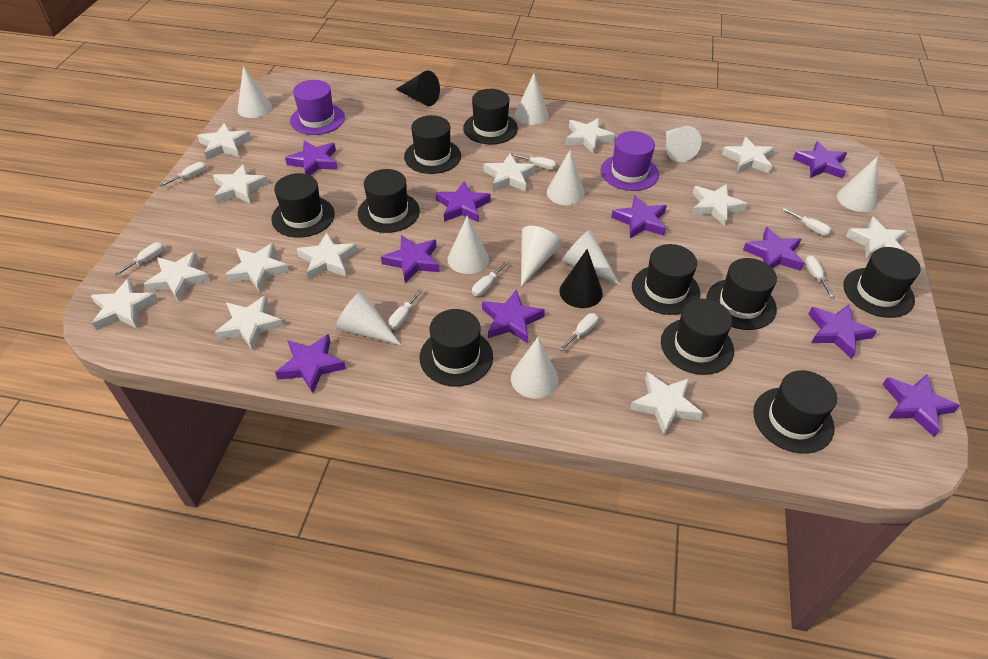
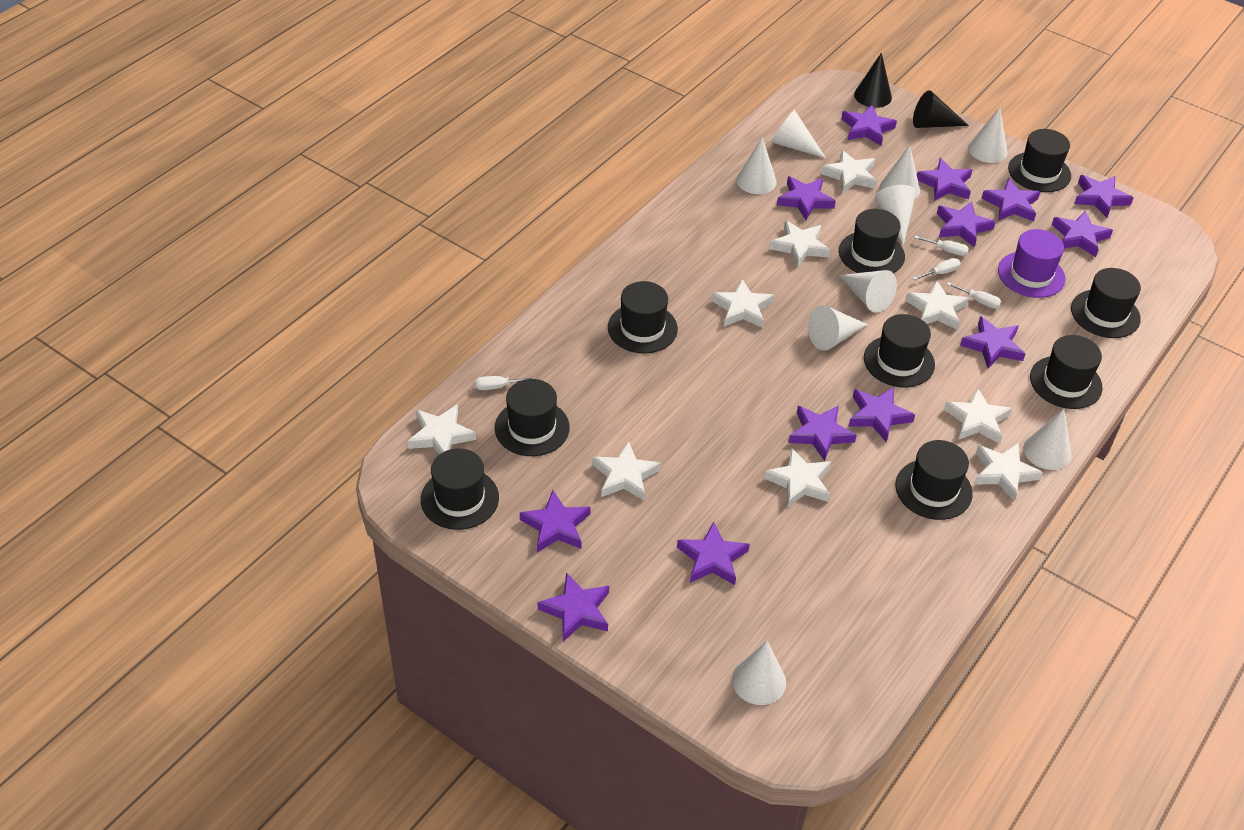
black hat: [271,173,335,238] [358,169,420,233] [404,115,461,174] [419,309,493,386] [463,89,518,145] [632,244,700,315] [661,299,734,375] [706,258,777,330] [753,370,837,454] [843,247,920,318] = 10 -> [421,448,499,530] [495,379,570,456] [608,281,678,354] [839,209,905,273] [864,314,935,387] [895,440,973,520] [1008,129,1071,192] [1030,335,1103,409] [1071,268,1141,338] = 9
purple hat: [290,80,345,135] [600,131,659,191] = 2 -> [998,229,1066,298] = 1
purple star: [275,334,346,393] [285,140,337,175] [381,235,440,283] [436,181,491,222] [482,289,545,344] [611,195,667,238] [743,227,804,271] [793,141,847,179] [808,304,877,359] [882,374,960,437] = 10 -> [520,490,591,552] [538,572,609,642] [677,521,750,585] [777,176,836,220] [788,406,857,461] [841,105,897,146] [848,387,915,443] [917,158,972,201] [937,202,995,247] [960,316,1026,368] [982,178,1040,221] [1052,211,1113,257] [1074,175,1133,218] = 13
white cone: [237,66,272,118] [335,291,401,345] [448,216,489,274] [511,337,559,399] [515,74,549,125] [521,226,561,287] [547,150,585,205] [562,229,619,284] [666,126,702,162] [837,156,878,212] = 10 -> [732,641,786,705] [736,137,777,194] [771,110,826,158] [808,305,868,351] [839,270,897,313] [875,185,916,245] [880,145,920,199] [968,107,1008,163] [1023,409,1071,470] = 9
white screwdriver: [114,242,164,276] [160,162,206,187] [388,289,423,329] [472,261,509,296] [511,153,557,170] [559,313,598,351] [782,208,832,236] [805,256,834,297] = 8 -> [475,376,535,390] [913,258,960,280] [915,236,969,256] [947,282,1001,309] = 4
white star: [91,278,158,330] [143,251,211,301] [197,123,251,160] [213,164,268,204] [215,295,284,351] [225,243,289,292] [297,233,358,280] [484,153,536,192] [565,118,615,154] [630,372,703,435] [692,184,747,226] [722,137,774,173] [846,216,907,260] = 13 -> [407,404,476,455] [592,441,661,501] [711,279,774,328] [764,447,831,508] [769,220,830,267] [821,150,877,193] [905,281,969,330] [944,388,1012,444] [974,443,1043,501] = 9

